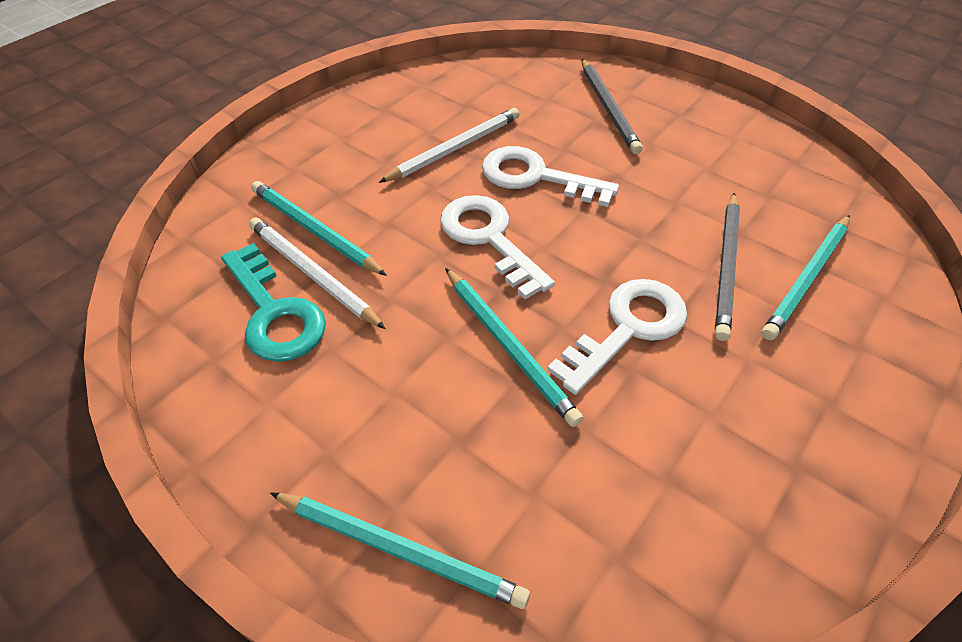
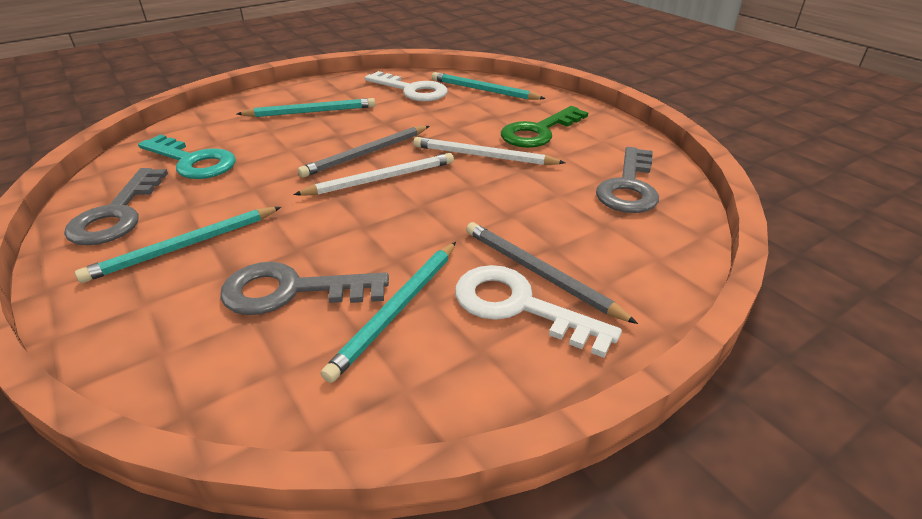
green key: none = 0 -> [501,106,588,148] = 1
grey key: none = 0 -> [64,168,168,245] [220,262,389,315] [596,147,659,213] = 3
white key: [440,195,555,300] [482,146,619,207] [547,279,687,395] = 3 -> [365,71,448,101] [455,265,622,358] = 2

